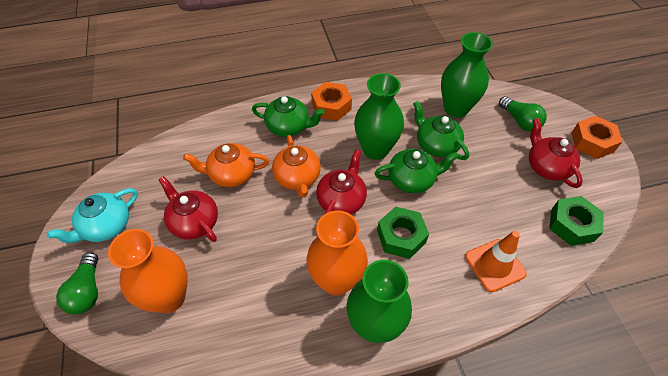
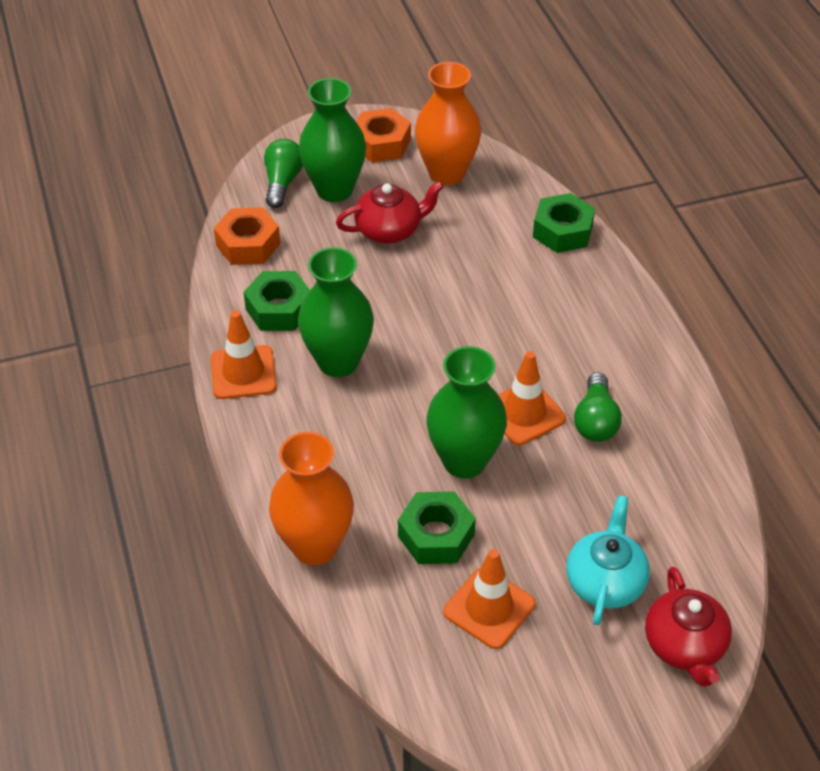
green nut: [377,207,429,259] [549,196,604,246] = 2 -> [244,271,310,331] [398,491,476,564] [533,193,595,253] = 3
green teapot: [252,96,325,137] [374,149,458,193] [413,101,469,160] = 3 -> none = 0
orange teapot: [183,143,269,187] [272,135,321,198] = 2 -> none = 0
orange traffic cone: [465,231,527,292] = 1 -> [211,310,277,399] [443,549,535,649] [498,351,566,445] = 3
red teapot: [158,176,218,242] [316,150,367,214] [529,118,583,188] = 3 -> [336,181,444,243] [645,567,732,687] = 2

